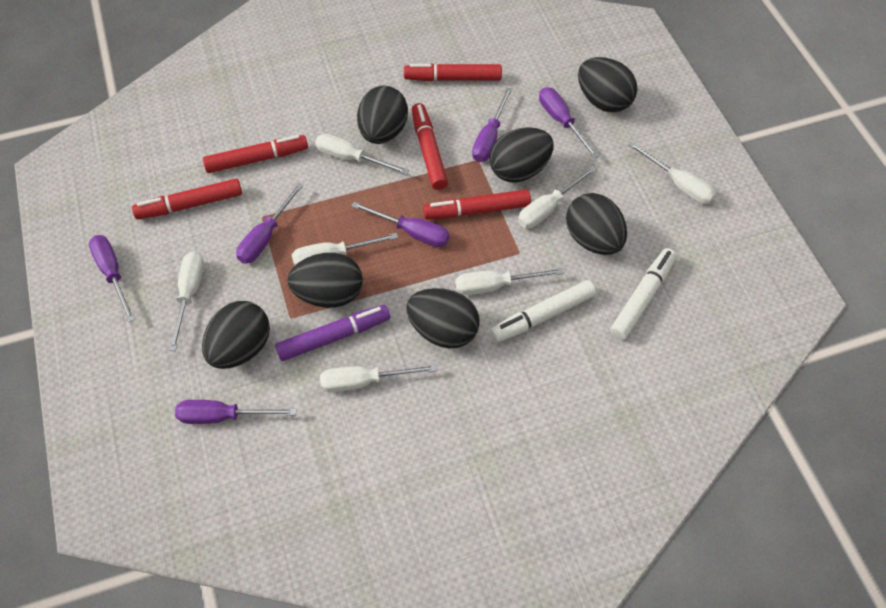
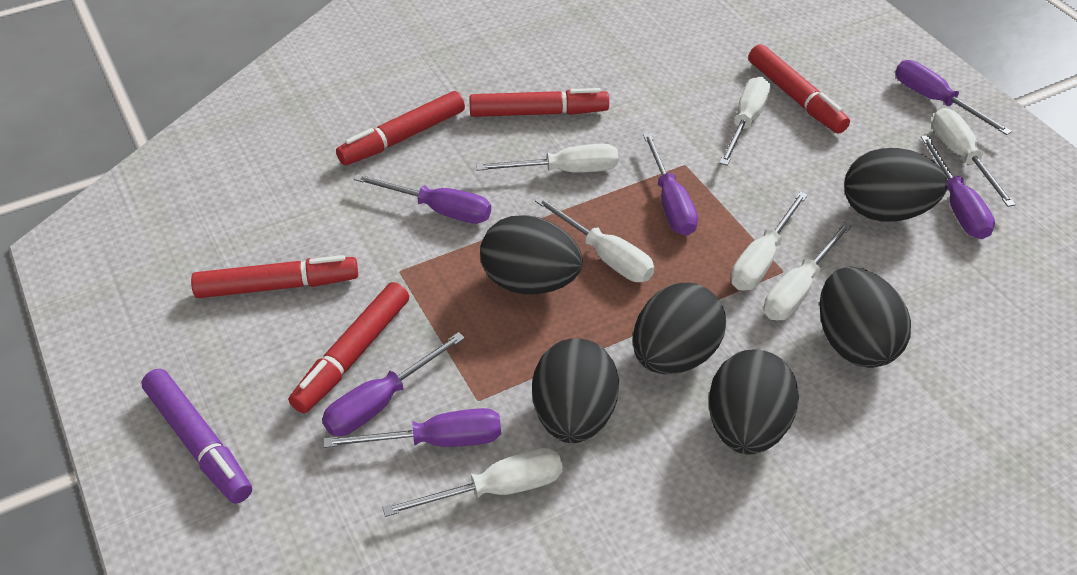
black egg: [202,301,270,369] [287,253,363,308] [357,86,408,144] [406,288,480,349] [489,127,554,183] [566,193,627,255] [578,57,637,113] = 7 -> [480,215,583,294] [532,338,619,443] [633,283,726,374] [709,349,799,455] [820,267,911,368] [844,148,948,222] = 6
white marker: [490,280,596,342] [610,248,677,340] = 2 -> none = 0

